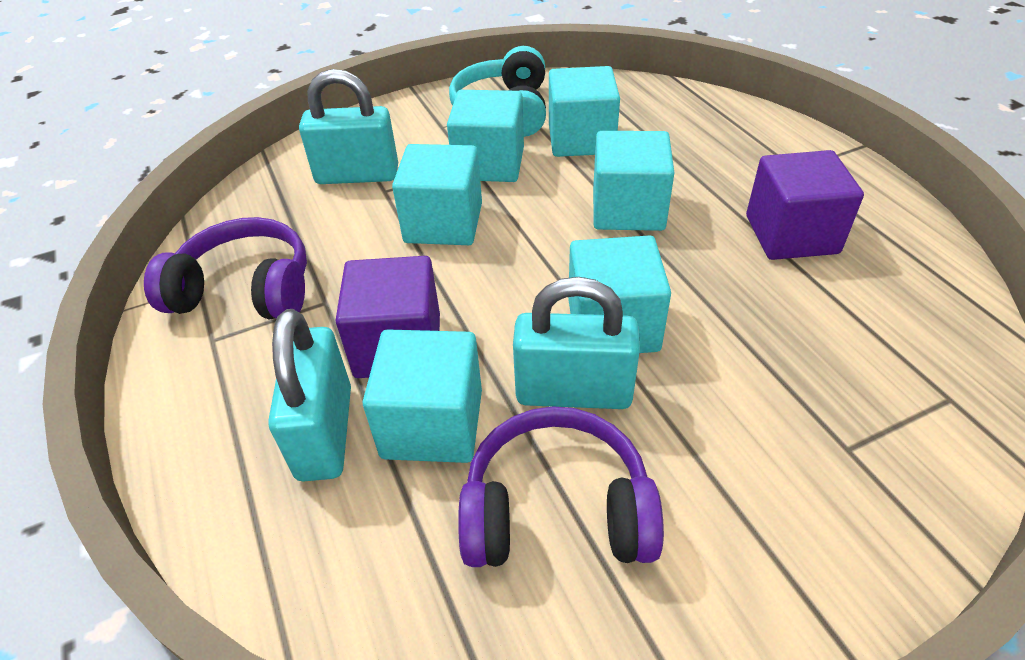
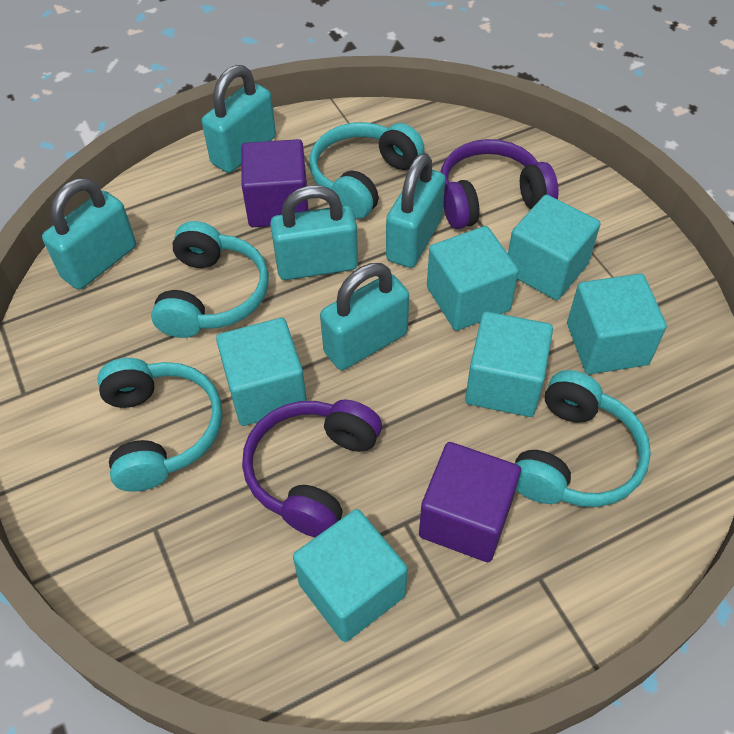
turquoise headphones: [449,46,546,137] = 1 -> [97,358,222,492] [151,221,269,338] [310,122,424,219] [515,370,651,507] = 4
turquoise padlock: [268,309,351,482] [299,69,398,184] [513,277,640,409] = 3 -> [42,178,136,290] [202,65,276,173] [270,185,358,280] [320,263,409,370] [386,153,445,268] = 5

